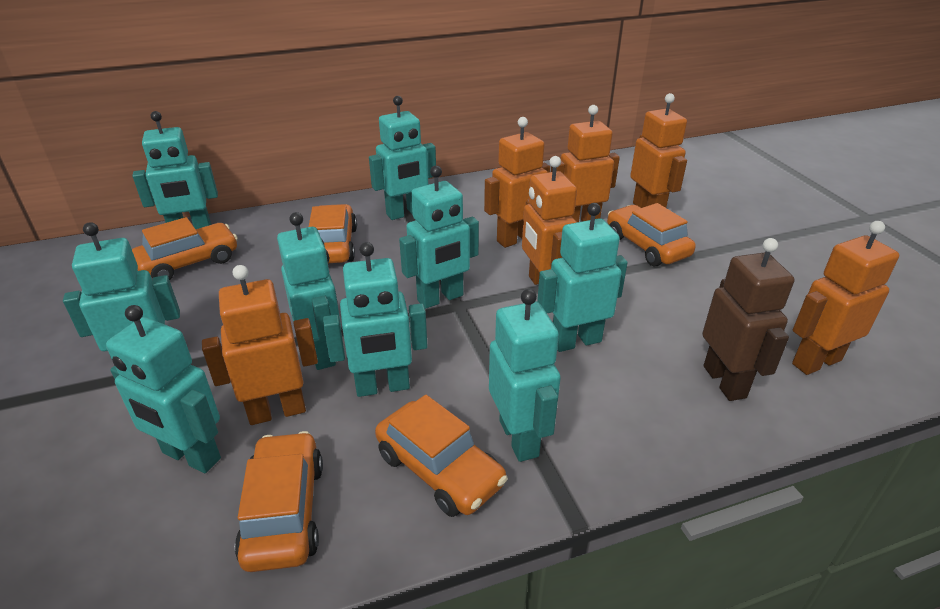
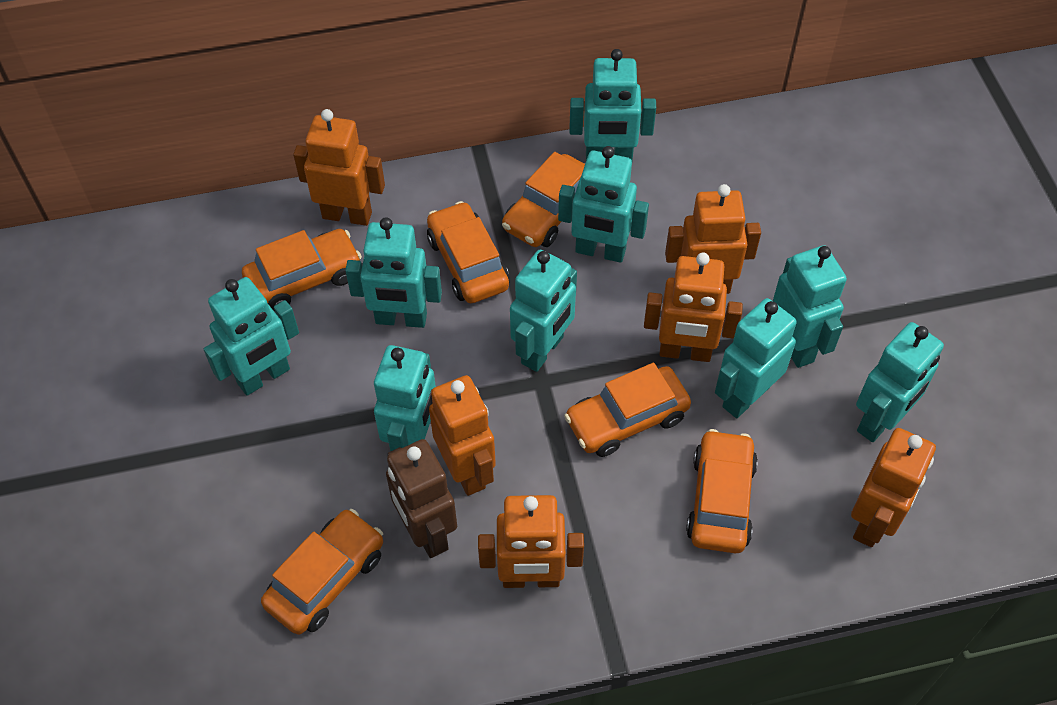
orange car: [132,217,238,280] [235,431,323,572] [309,204,357,263] [375,395,508,517] [607,203,696,266] = 5 -> [242,229,362,311] [261,509,383,635] [427,201,510,303] [502,152,585,247] [564,363,691,457] [686,429,758,553] = 6

